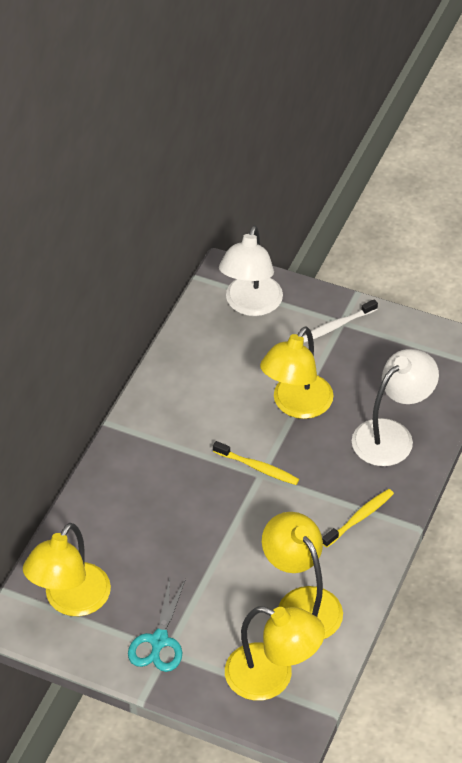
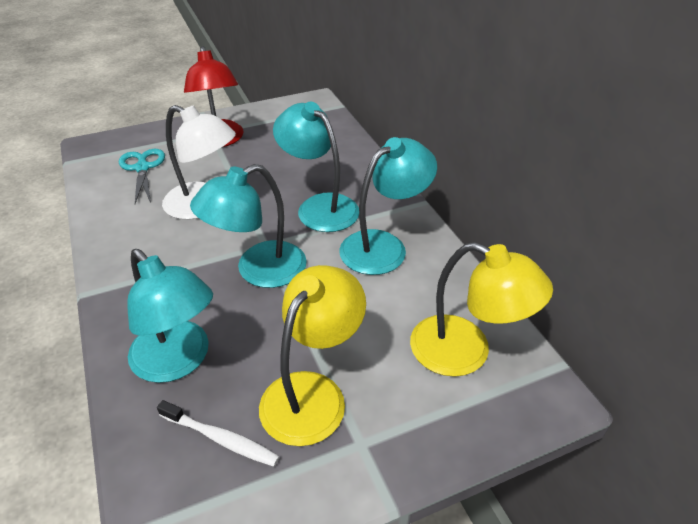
red lamp: none = 0 -> [184,46,244,147] = 1
turquoise lamp: none = 0 -> [127,249,213,383] [190,164,307,288] [273,102,359,232] [339,137,437,275] = 4
white lamp: [219,225,283,316] [352,349,439,466] = 2 -> [162,105,236,220] = 1
yellow lamp: [23,523,111,616] [225,606,325,701] [260,326,334,419] [262,512,343,639] = 4 -> [259,265,366,446] [410,242,553,377] = 2
yellow toothbrush: [213,441,299,485] [322,489,394,548] = 2 -> none = 0

